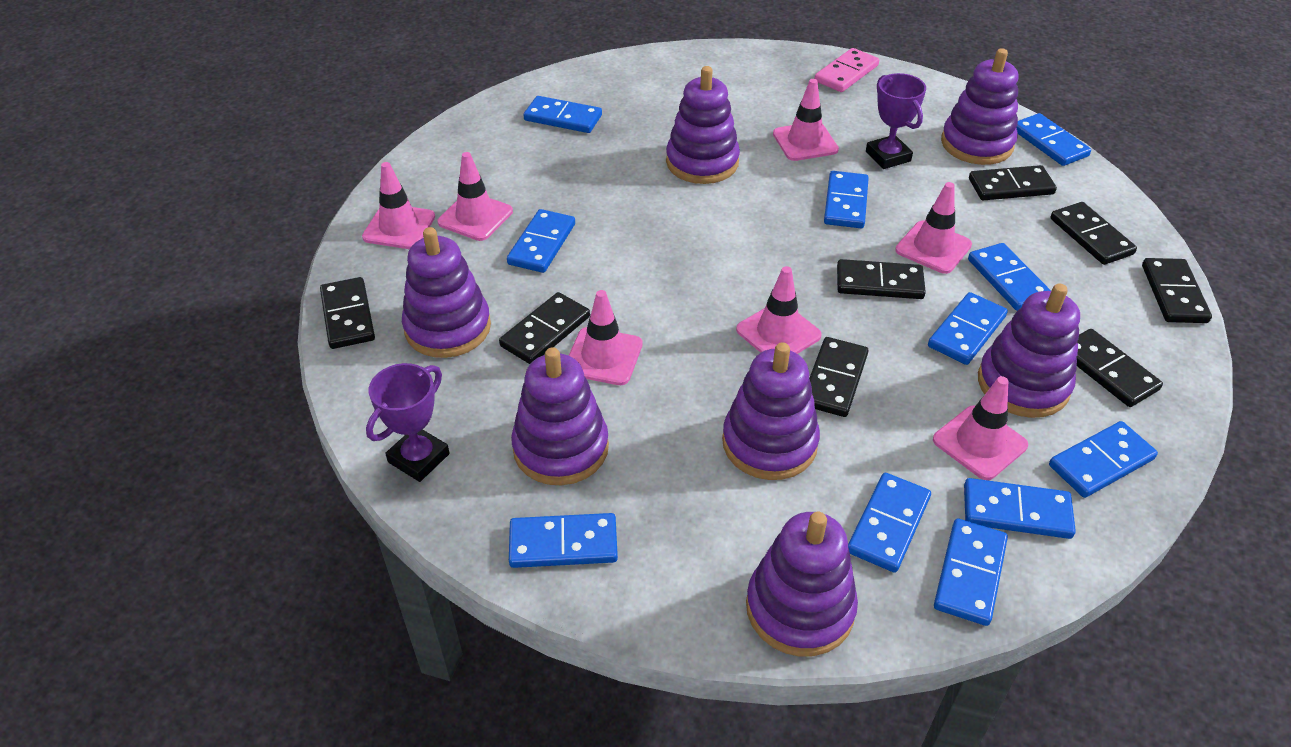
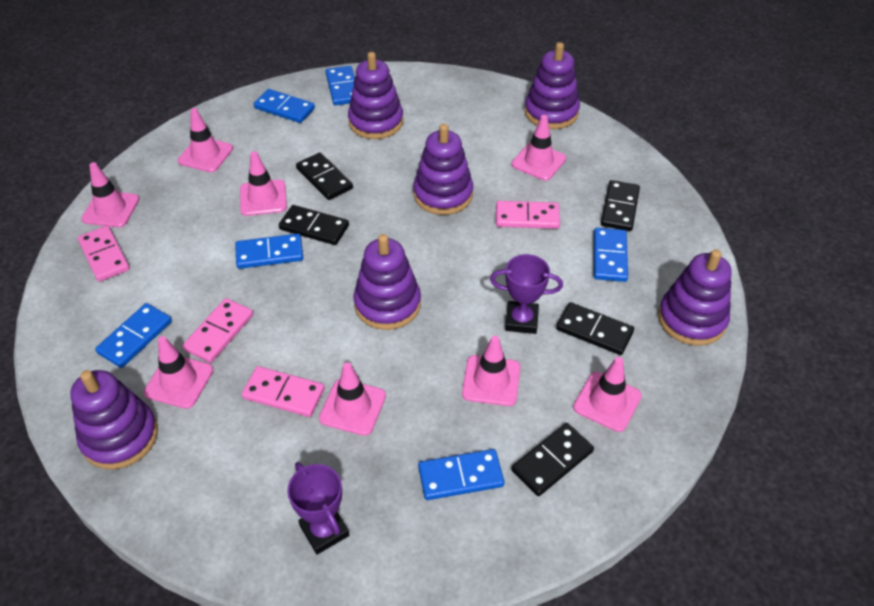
black domino: [320,277,375,349] [499,292,590,364] [809,337,868,417] [837,259,926,299] [969,165,1057,200] [1050,202,1137,265] [1076,329,1163,407] [1142,258,1212,323] = 8 -> [279,205,349,245] [296,152,353,200] [512,423,594,496] [556,302,634,355] [601,180,640,231] = 5
blue domino: [507,209,575,273] [509,513,618,568] [524,96,602,133] [824,171,869,228] [848,473,931,573] [928,292,1008,365] [934,518,1008,626] [964,478,1076,539] [968,243,1051,311] [1016,113,1091,166] [1049,421,1158,498] = 11 -> [95,303,172,368] [235,234,303,269] [254,89,315,123] [326,66,355,105] [418,449,504,500] [594,228,628,282] = 6
pink domino: [815,48,879,92] = 1 -> [77,226,130,282] [182,298,253,363] [242,366,325,417] [496,201,560,229] = 4
pink traffic cone: [362,162,435,249] [437,152,513,241] [569,290,643,385] [736,266,822,354] [773,79,839,161] [895,182,972,274] [933,376,1028,480] = 7 -> [81,162,139,227] [144,336,213,409] [178,108,233,172] [240,151,287,216] [319,362,386,436] [462,336,520,406] [512,115,566,181] [573,357,642,432] = 8
purple stacking toy: [402,227,491,358] [511,347,609,485] [666,66,740,184] [722,342,820,480] [746,512,858,657] [941,48,1018,165] [978,283,1080,418] = 7 -> [70,370,158,469] [348,52,403,139] [353,234,421,330] [413,124,473,215] [525,42,580,129] [658,249,732,346] = 6

